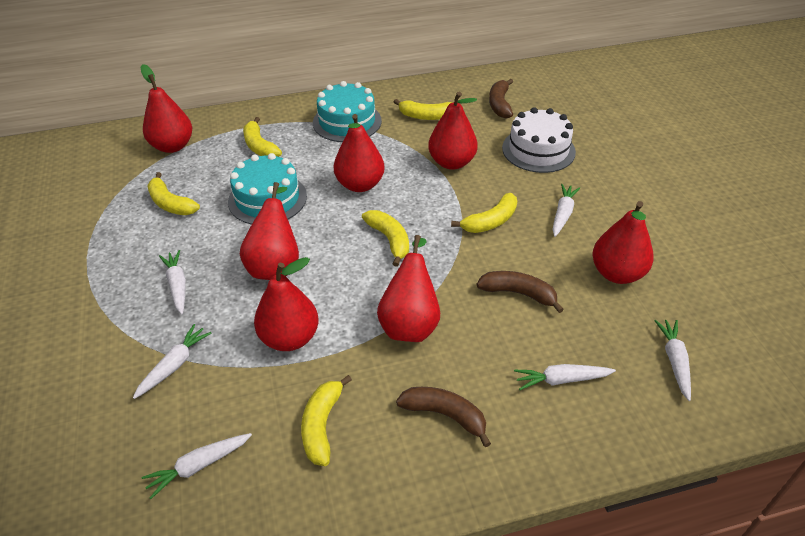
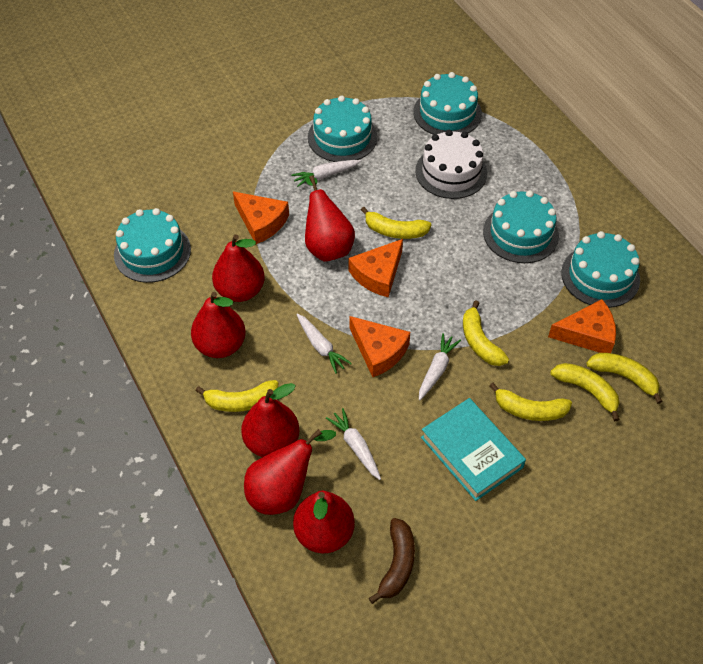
brown banana: [396,387,491,447] [477,271,564,313] [489,79,513,119] = 3 -> [369,518,415,604] = 1
orange cheese: none = 0 -> [233,191,289,244] [349,239,403,297] [350,316,410,377] [548,299,616,353] = 4
red pear: [141,64,192,153] [240,182,299,280] [254,257,319,351] [333,114,385,192] [377,235,440,342] [428,92,478,170] [592,201,654,284] = 7 -> [191,292,246,358] [212,234,265,302] [241,383,300,457] [244,429,336,515] [293,491,355,553] [305,175,355,261] = 6
turquoise book: none = 0 -> [421,398,526,501] = 1
turquoise cake: [228,153,307,224] [313,81,382,142] = 2 -> [114,208,191,283] [308,95,378,162] [413,72,482,135] [483,190,559,263] [561,231,640,308] = 5
white carrot: [133,324,211,399] [141,433,252,499] [159,250,186,314] [514,364,616,390] [553,184,580,237] [654,320,691,401] = 6 -> [291,160,361,187] [296,313,352,374] [326,408,381,480] [419,333,461,401] = 4

